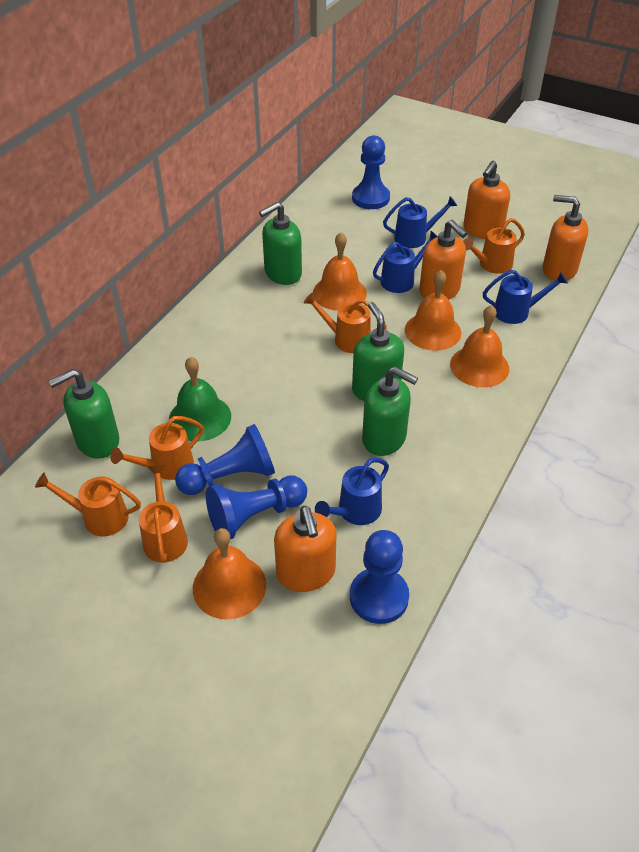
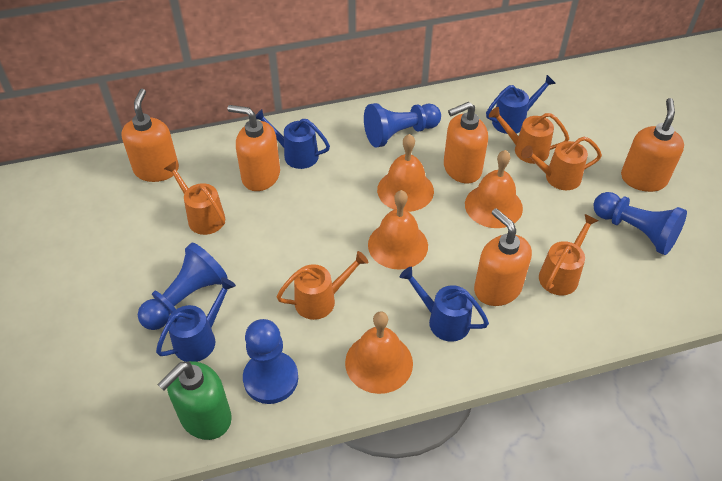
green bell: [169,357,231,441] = 1 -> none = 0
green soap dispenser: [48,369,119,459] [259,202,302,285] [352,302,404,401] [362,366,418,456] = 4 -> [158,361,232,440] = 1
orange soap dispenser: [274,506,337,592] [419,220,467,300] [464,161,510,239] [543,195,588,281] = 4 -> [121,89,179,182] [228,105,280,191] [444,102,488,183] [474,208,532,306] [621,98,684,192] = 5

